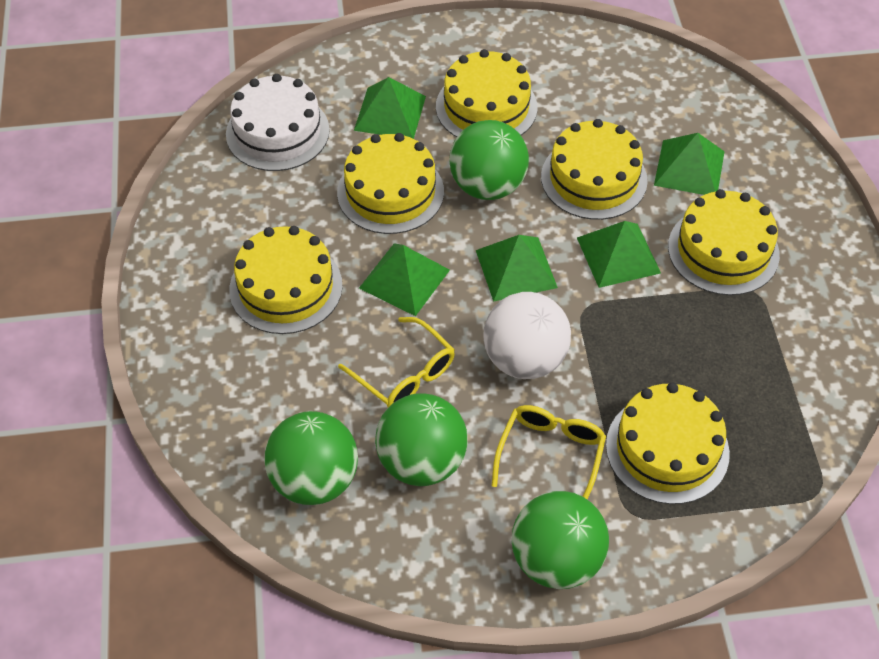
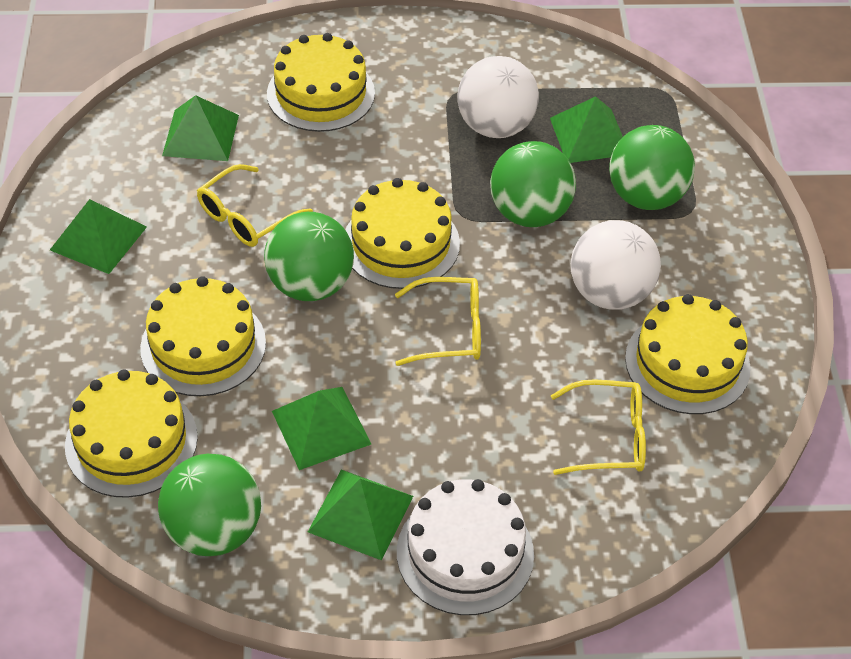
white ball: [483,292,571,379] = 1 -> [457,56,539,138] [571,220,661,310] = 2
yellow cake: [229,226,343,334] [337,133,444,234] [436,49,538,137] [541,119,648,220] [606,382,730,504] [668,189,780,295] = 6 -> [65,370,198,498] [140,276,266,396] [267,33,375,132] [345,178,460,289] [625,294,751,414] = 5
yellow glasses: [338,317,455,407] [491,405,606,499] = 2 -> [197,164,313,247] [395,277,481,366] [551,379,646,475] = 3

